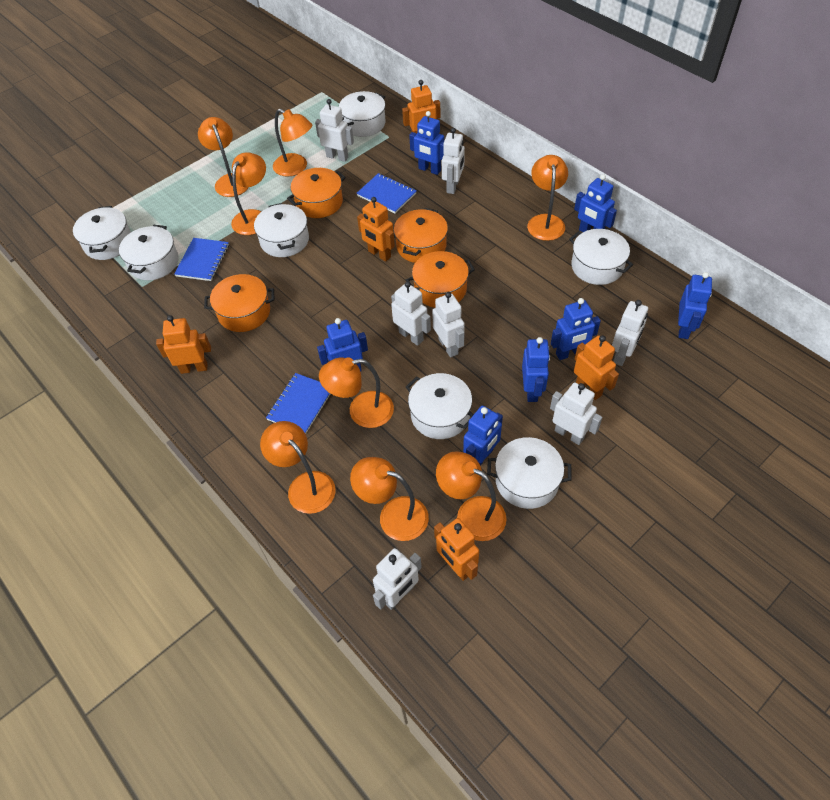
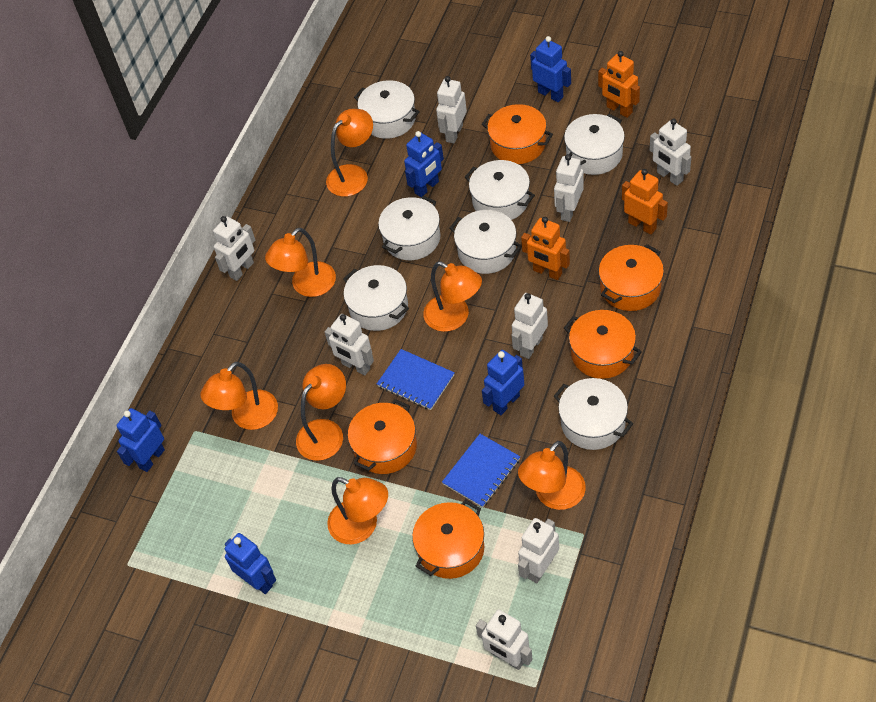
blue notebook: [174,238,229,281] [266,373,330,434] [357,173,416,214] = 3 -> [377,349,455,410] [442,434,520,508] = 2
blue robot: [317,318,368,372] [409,111,444,175] [463,406,503,466] [522,337,550,402] [551,298,601,360] [574,174,617,232] [678,272,712,339] = 7 -> [116,408,165,472] [225,533,276,594] [404,131,444,197] [482,350,524,415] [530,36,571,102] = 5
orange lamp: [198,117,249,197] [231,152,266,235] [260,421,336,514] [273,109,312,177] [319,357,394,428] [350,457,429,541] [436,451,507,541] [527,155,568,241] = 8 -> [201,362,278,430] [265,228,336,297] [296,364,346,461] [326,109,373,197] [327,477,388,544] [423,262,482,332] [518,441,586,510] = 7
orange pot: [204,274,274,332] [287,168,346,218] [394,208,448,263] [406,251,475,308] = 4 -> [348,399,417,474] [412,500,484,579] [481,104,553,164] [564,310,642,379] [599,244,664,311] = 5
orange robot: [156,315,211,374] [357,197,395,262] [402,80,440,133] [434,518,479,581] [574,335,619,400] = 5 -> [521,217,570,280] [598,51,640,118] [622,169,668,234] = 3
white robot: [315,99,354,162] [373,548,422,610] [391,281,431,346] [432,292,465,357] [442,128,465,194] [550,382,602,445] [612,300,648,366] = 7 -> [213,216,255,281] [325,314,374,375] [436,76,467,143] [476,609,533,670] [512,293,548,359] [518,518,559,583] [554,154,584,222] [650,119,691,186] = 8

